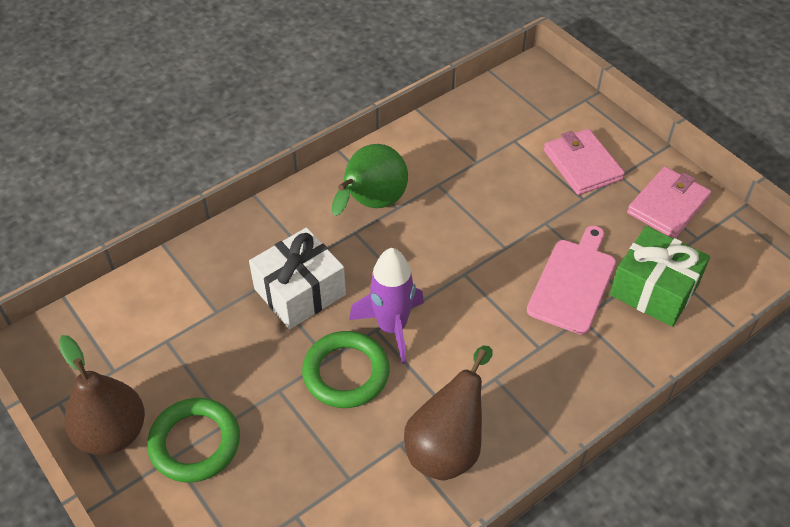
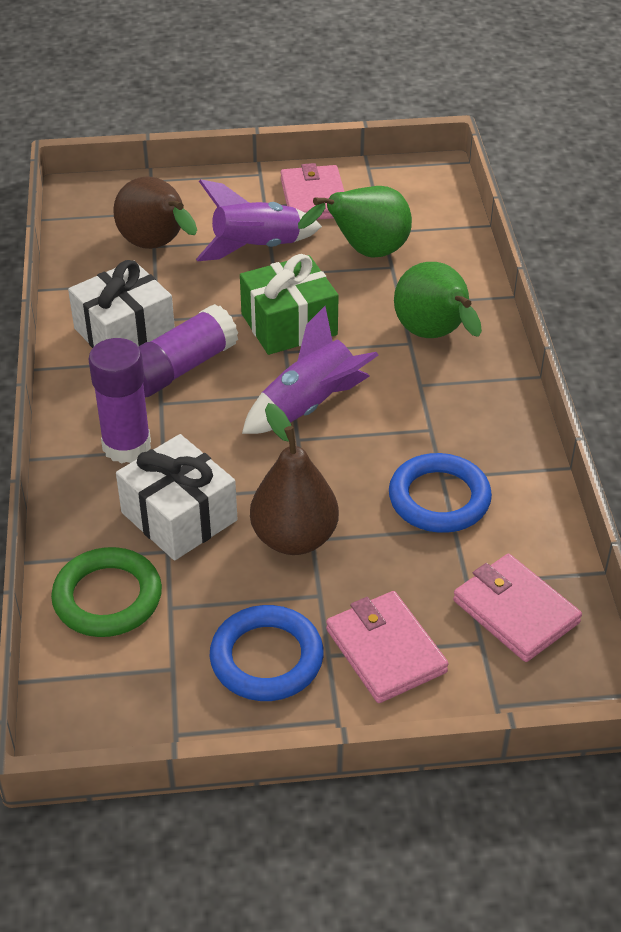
blue ring: none = 0 -> [209,605,324,701] [389,453,492,533] = 2
green pear: [332,144,408,216] = 1 -> [298,186,412,258] [394,262,482,338] = 2
green ring: [147,398,240,482] [302,331,390,408] = 2 -> [51,547,162,637] = 1
pink cutting board: [527,226,616,334] = 1 -> none = 0
pink wallet: [544,129,625,195] [627,167,711,239] = 2 -> [281,163,345,220] [326,591,449,703] [453,554,582,662] = 3
purple glue stick: none = 0 -> [88,338,151,464] [138,304,238,397] = 2
purple rocket: [349,248,424,364] = 1 -> [196,179,322,261] [242,306,379,434] = 2
white gift: [249,227,346,329] = 1 -> [68,260,175,348] [116,434,237,560] = 2

